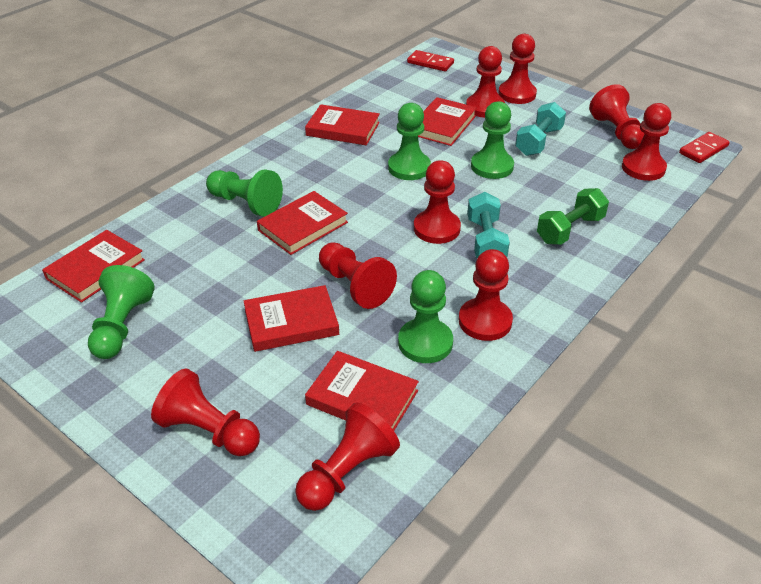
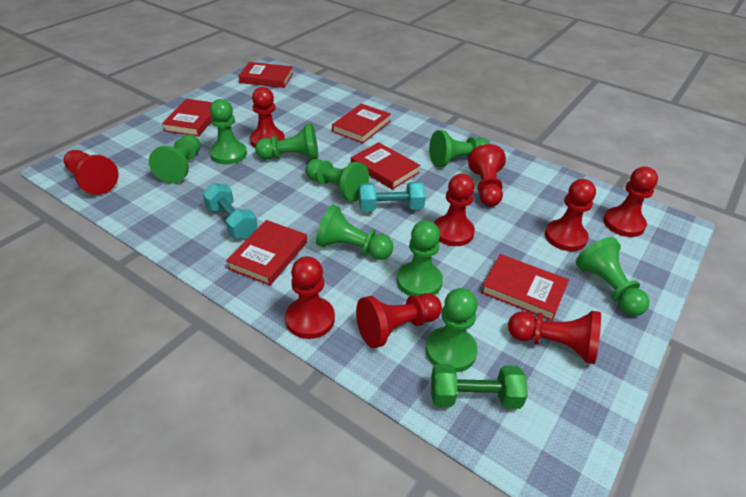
green pawn: [88,265,154,359] [206,169,283,217] [388,103,431,180] [398,270,453,363] [471,101,514,179] = 5 -> [149,134,201,184] [210,99,247,165] [255,123,318,160] [305,159,369,202] [316,205,393,260] [397,220,443,296] [425,288,478,372] [429,130,490,167] [576,237,649,316] = 9
red domino: [407,50,454,71] [679,132,730,163] = 2 -> none = 0

